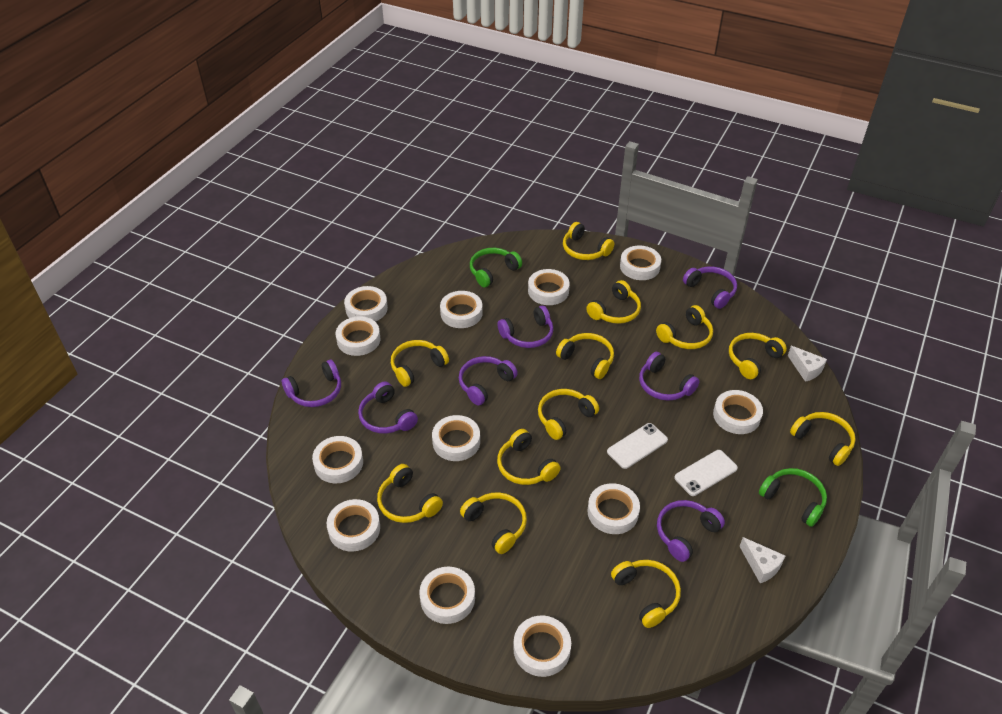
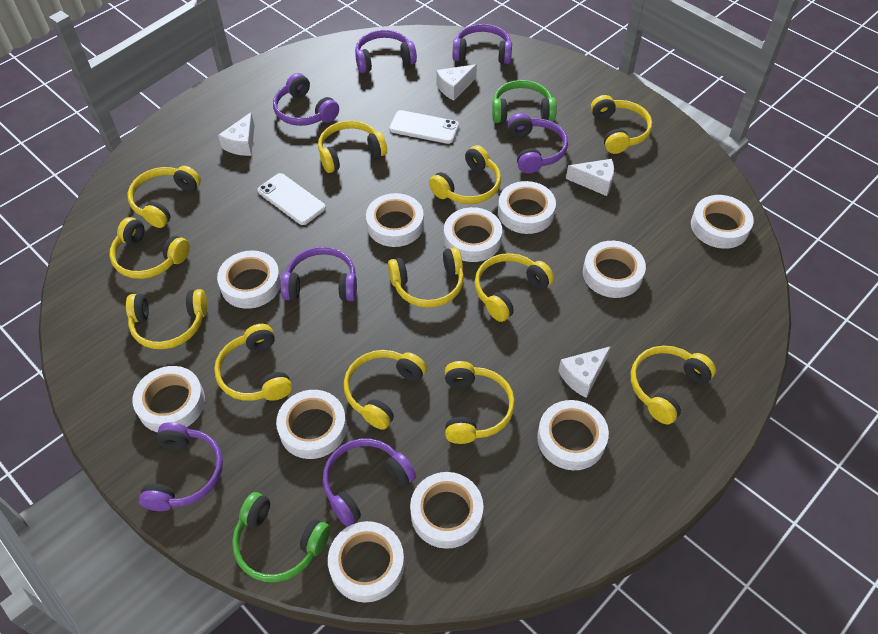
white cheese: [739,537,785,583] [788,346,827,382] = 2 -> [218,112,255,156] [436,64,477,101] [558,346,611,398] [566,159,614,196] = 4
white tape: [312,436,363,483] [327,499,380,551] [336,316,380,356] [344,286,388,321] [419,567,475,624] [432,415,480,461] [440,291,483,328] [513,615,571,677] [528,269,570,305] [587,483,640,534] [620,245,661,280] [713,390,763,434] = 12 -> [133,366,205,432] [217,251,281,309] [276,390,347,459] [328,521,404,603] [366,193,424,247] [410,472,483,549] [444,207,502,262] [498,181,556,234] [537,400,609,470] [583,241,646,298] [691,195,754,249] = 11

